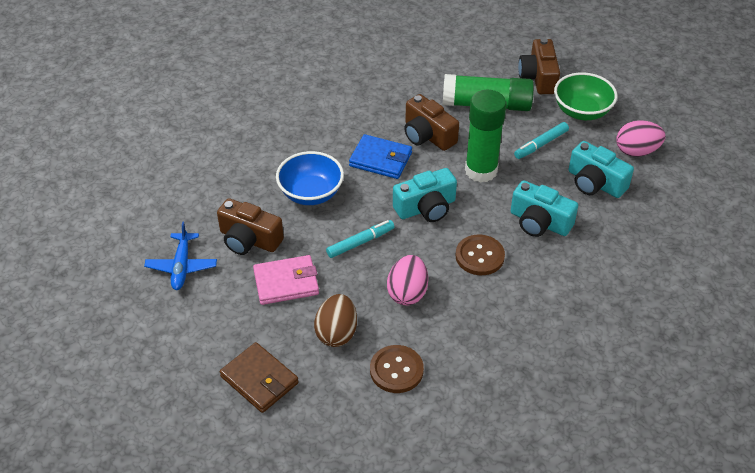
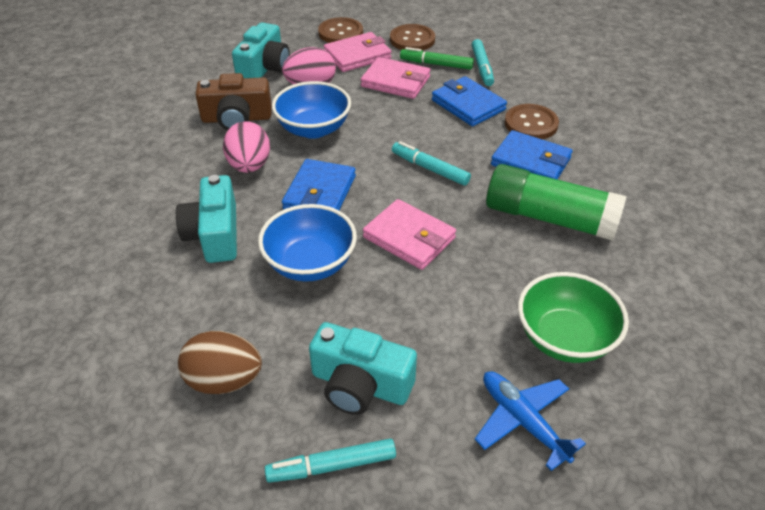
blue bowl: [276,151,344,205] = 1 -> [258,204,357,282] [272,81,351,139] = 2
blue wallet: [349,134,412,179] = 1 -> [282,159,356,210] [432,76,507,127] [491,130,573,179] = 3
brown button: [370,345,424,393] [456,235,505,275] = 2 -> [318,17,363,43] [390,24,435,50] [505,104,559,139] = 3
brown camera: [217,198,284,255] [404,94,459,151] [518,38,560,94] = 3 -> [195,73,272,130] = 1
brown wallet: [220,342,299,413] = 1 -> none = 0
green glue stick: [443,74,534,111] [465,90,506,183] = 2 -> [486,164,627,241] = 1
green marker: none = 0 -> [400,47,474,70] = 1
pink wallet: [253,255,319,305] = 1 -> [324,32,392,72] [361,57,430,99] [363,199,456,270] = 3
turquoise marker: [326,220,394,258] [514,122,569,159] = 2 -> [265,439,396,483] [392,141,471,186] [471,39,494,86] = 3

